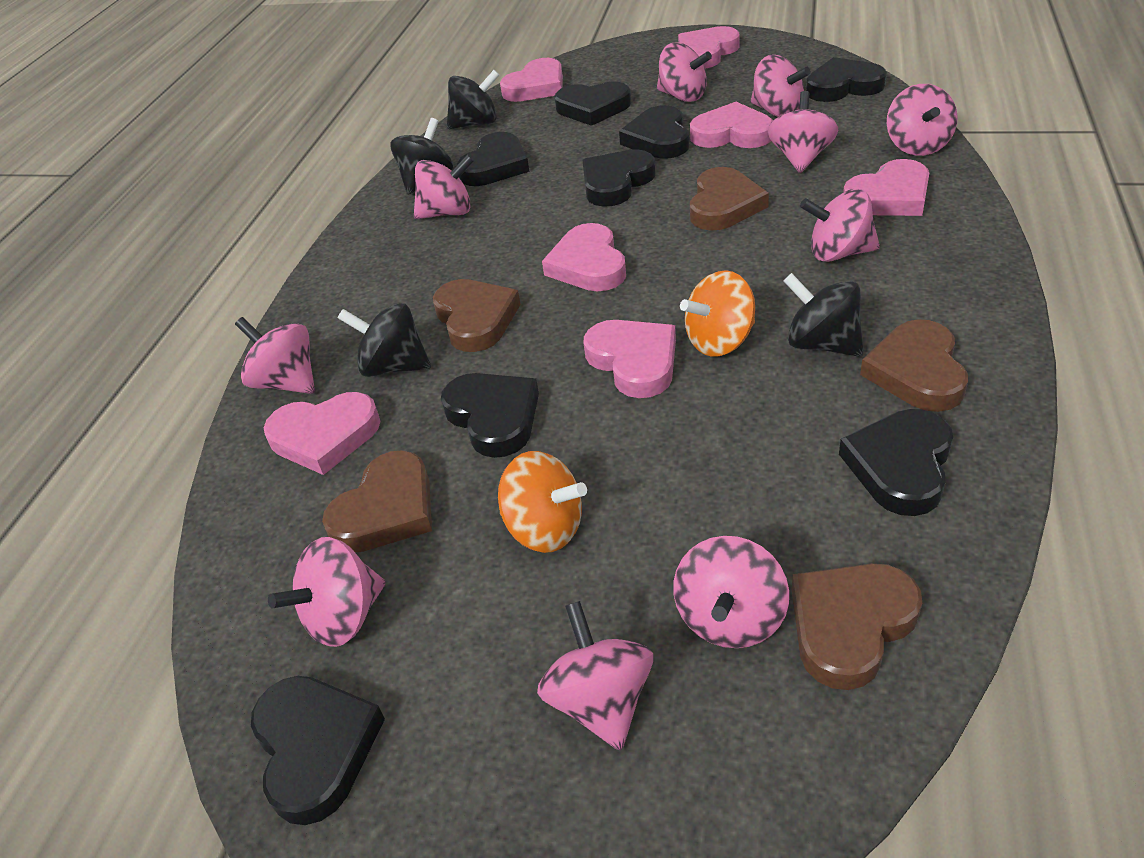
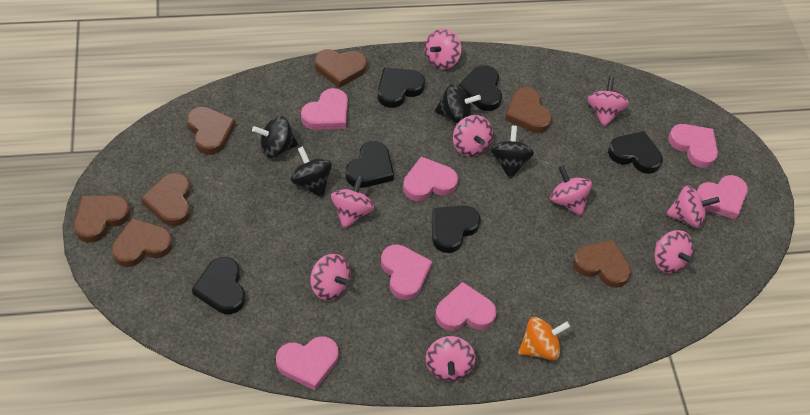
black heart: [251,676,385,825] [441,373,539,458] [457,132,529,186] [554,82,631,126] [582,149,655,207] [619,105,689,159] [806,57,887,102] [839,409,953,516] = 8 -> [192,257,245,314] [345,141,394,188] [377,67,425,108] [432,206,481,253] [459,65,502,111] [608,131,663,174] = 6
brown heart: [322,450,432,552] [433,279,521,352] [690,167,769,230] [792,563,922,690] [860,319,968,412] = 5 -> [74,195,130,243] [111,218,173,267] [141,173,191,226] [187,107,235,155] [315,49,367,88] [505,87,552,133] [573,240,631,288] = 7
orange spinning top: [498,451,587,553] [680,270,755,357] = 2 -> [518,317,570,360] = 1
pink spinning top: [235,317,315,394] [268,537,386,647] [414,154,474,219] [537,601,653,751] [657,42,712,102] [673,536,789,648] [751,55,811,117] [768,91,839,173] [800,189,880,262] [887,84,958,156] = 10 -> [310,254,351,301] [331,175,374,229] [425,28,462,69] [426,336,475,381] [453,115,493,157] [550,165,592,216] [587,76,629,127] [655,230,694,274] [666,186,720,228] = 9

